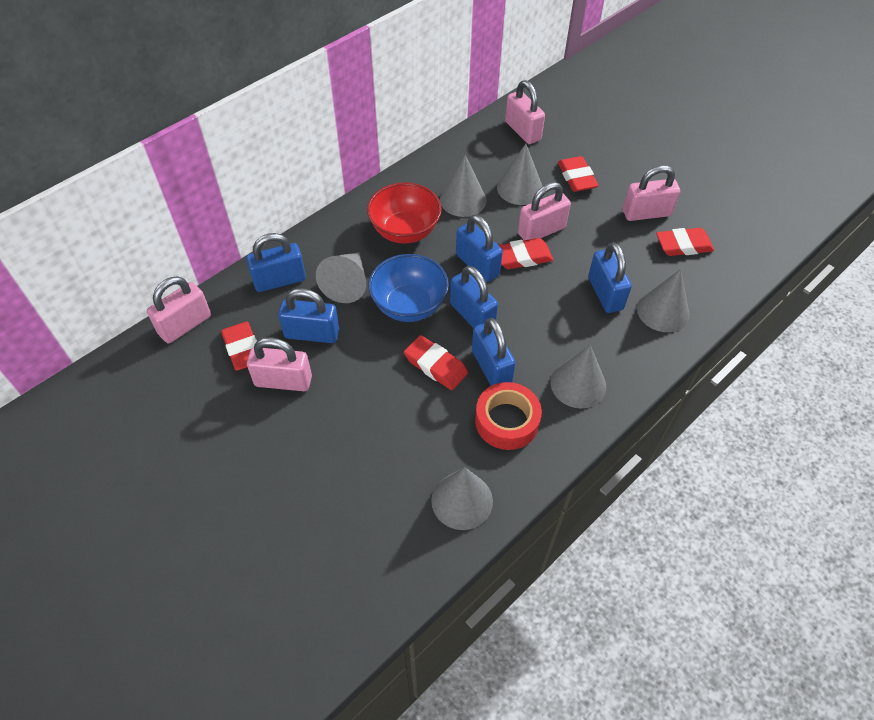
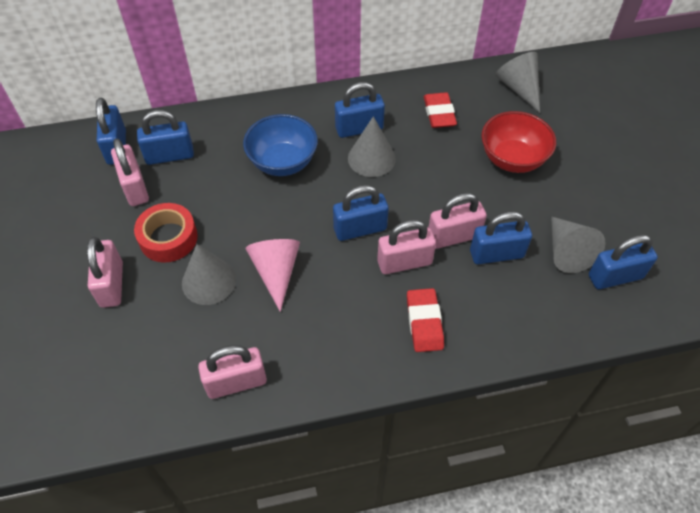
grey cone: [316,252,366,303] [431,467,493,530] [440,155,487,217] [497,144,542,205] [550,345,606,409] [637,269,690,332] = 6 -> [182,244,236,305] [348,116,396,177] [495,52,540,113] [551,216,606,273] = 4
pink cone: none = 0 -> [245,239,300,312] = 1
red eraser: [221,322,257,371] [404,335,468,390] [498,238,553,269] [558,156,599,192] [656,228,714,256] = 5 -> [407,288,444,352] [424,92,457,128] = 2

